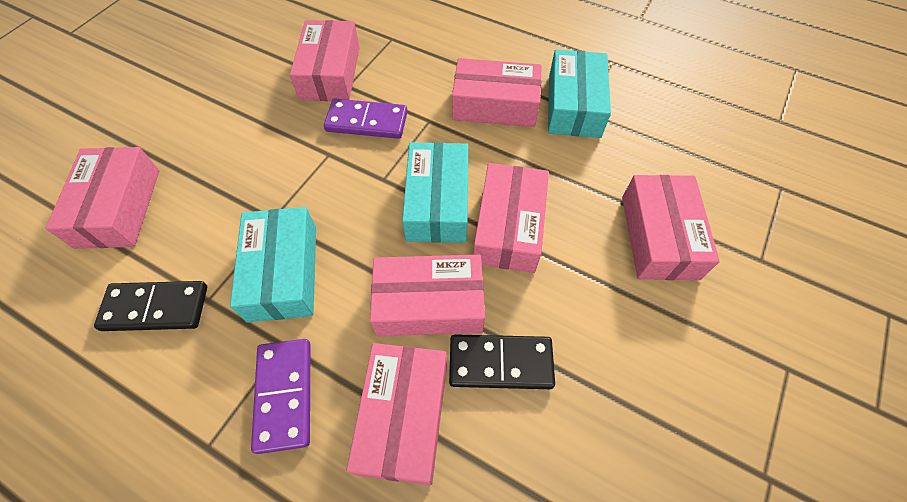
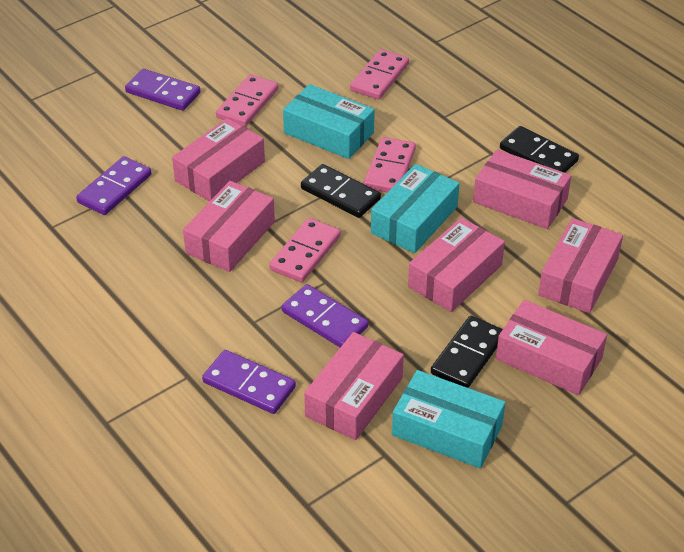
black domino: [94,281,207,331] [449,334,555,389] = 2 -> [301,164,381,218] [431,316,503,388] [500,126,579,173] = 3
pink domino: none = 0 -> [216,74,279,127] [269,218,341,283] [350,49,409,100] [364,137,416,192] = 4
purple domino: [251,339,311,454] [324,99,408,139] = 2 -> [76,156,152,215] [125,69,201,111] [202,350,296,414] [282,284,368,347] = 4

